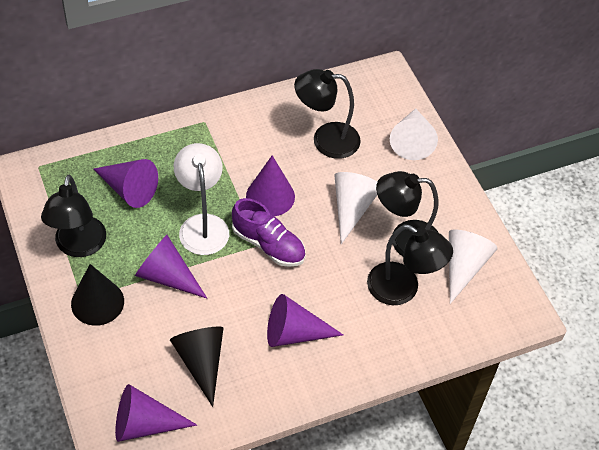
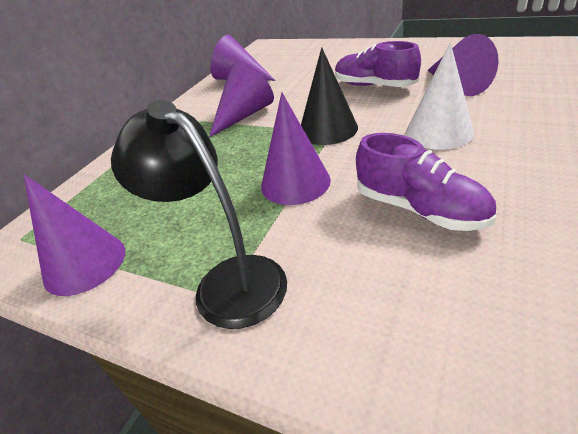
black cone: [71,264,124,326] [170,327,224,407] = 2 -> [301,47,358,145] = 1
black lamp: [41,175,106,257] [294,69,361,159] [367,225,453,305] [376,171,439,256] = 4 -> [111,100,287,329] = 1
purple shoe: [232,198,305,267] = 1 -> [335,41,421,87] [356,133,496,231] = 2
white cone: [334,172,377,244] [390,108,438,160] [449,229,498,304] = 3 -> [406,42,474,150] = 1
white lamp: [174,143,229,255] = 1 -> none = 0

